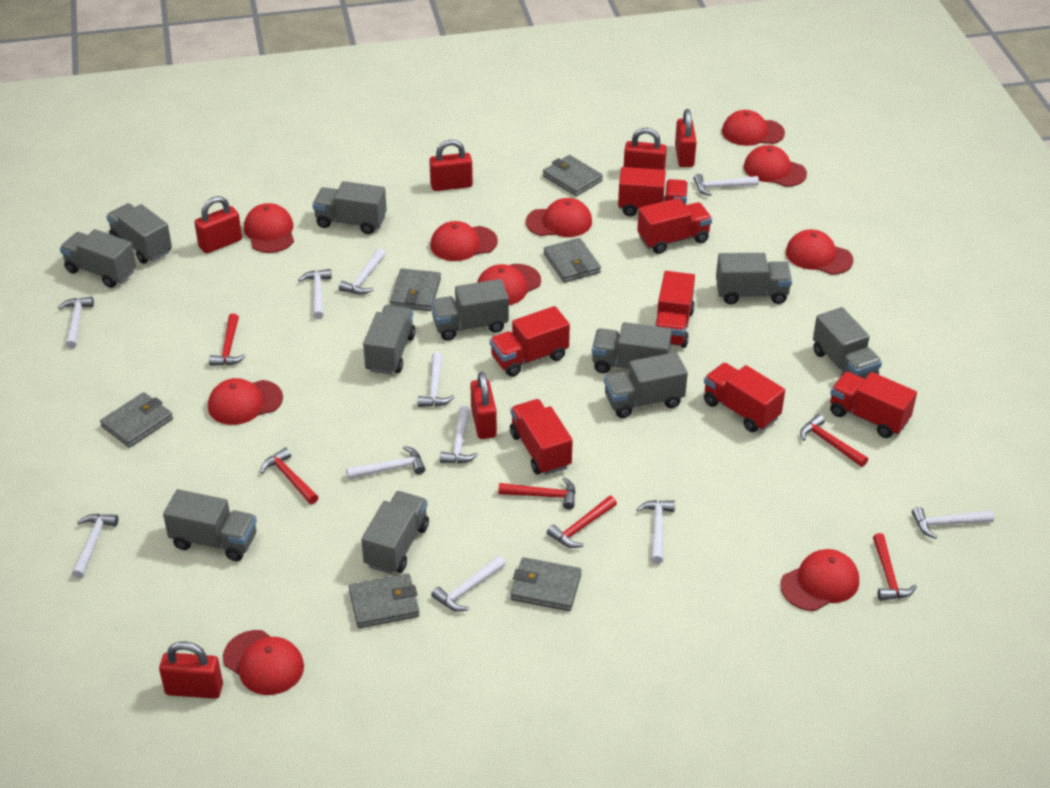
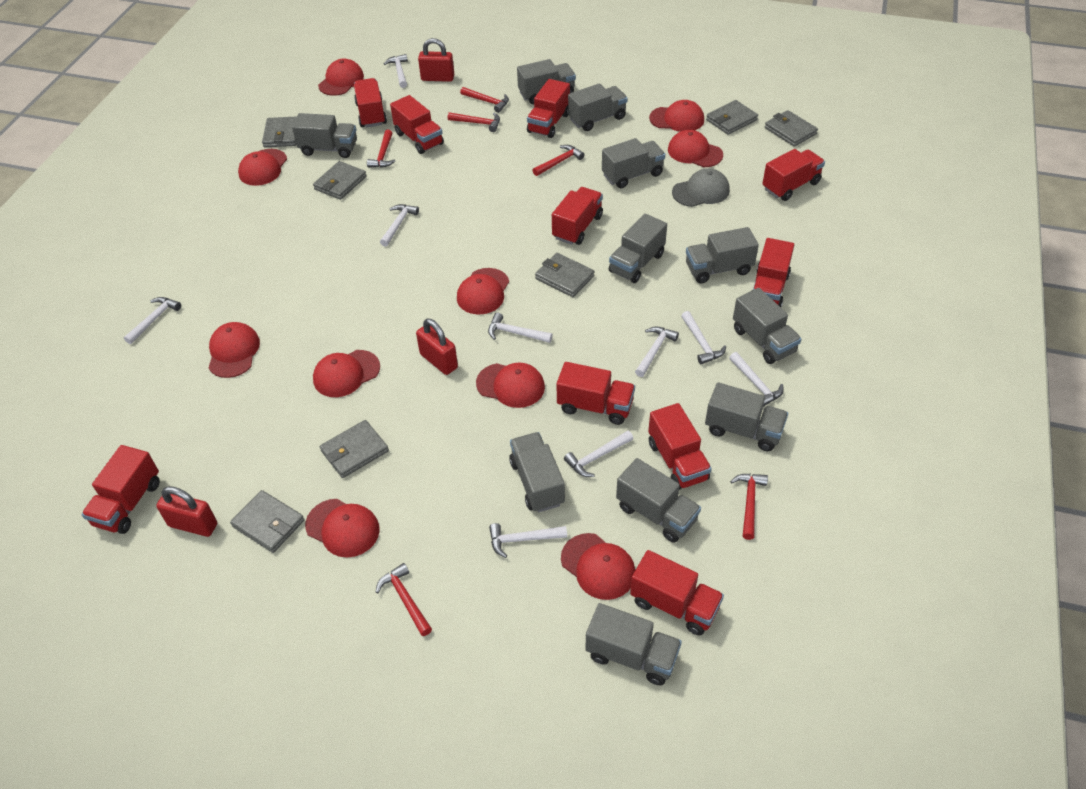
grey cap: none = 0 -> [672,169,730,207] = 1
grey wallet: [100,392,173,448] [349,573,420,628] [390,268,441,311] [510,557,582,611] [543,155,603,196] [543,238,601,283] = 6 -> [230,490,304,553] [262,116,297,147] [313,161,367,200] [320,420,389,478] [535,253,595,297] [706,100,758,135] [765,110,818,147] = 7
red padlock: [159,641,223,699] [194,196,242,254] [429,140,473,191] [470,372,497,439] [624,128,667,170] [675,109,697,167] = 6 -> [156,486,217,537] [416,319,458,375] [418,38,454,82] = 3
red truck: [490,306,570,377] [510,399,573,475] [618,167,688,216] [637,198,712,254] [655,271,695,348] [704,363,785,432] [830,372,917,438] = 7 -> [82,445,160,534] [354,78,387,128] [390,95,444,154] [527,79,570,138] [552,187,603,245] [556,362,635,425] [630,550,724,636] [648,403,712,490] [751,238,794,307] [762,149,825,201] = 10
white hammer: [58,297,94,349] [72,514,118,578] [298,269,332,319] [339,248,386,295] [346,446,425,479] [418,352,454,407] [431,556,506,612] [440,406,478,463] [636,500,675,564] [693,174,759,196] [912,507,994,539] = 11 -> [124,297,181,344] [380,204,419,247] [384,54,408,88] [488,313,553,343] [489,523,567,558] [564,431,633,477] [635,327,679,377] [681,311,726,364] [729,352,784,407] = 9

